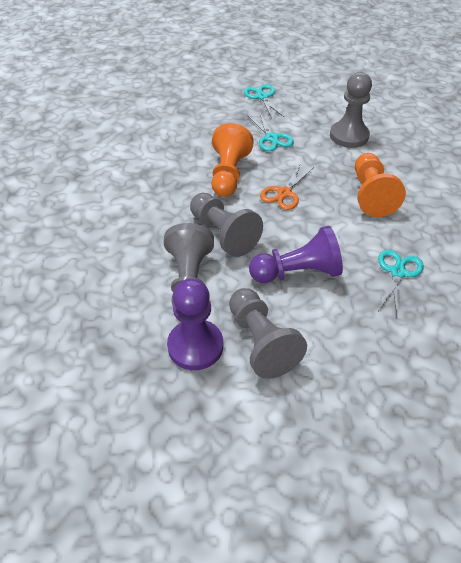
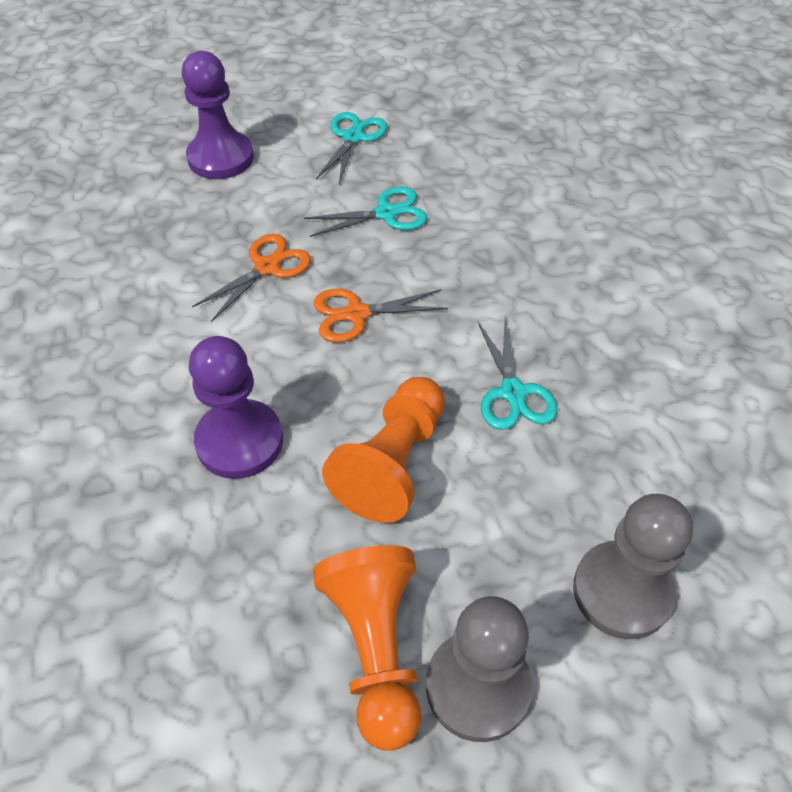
grey pawn: [164,223,214,306] [190,193,263,257] [229,288,307,379] [330,72,372,148] = 4 -> [426,596,533,742] [573,494,693,639] = 2
orange scissors: [260,165,314,210] = 1 -> [192,234,311,322] [314,289,448,343] = 2

